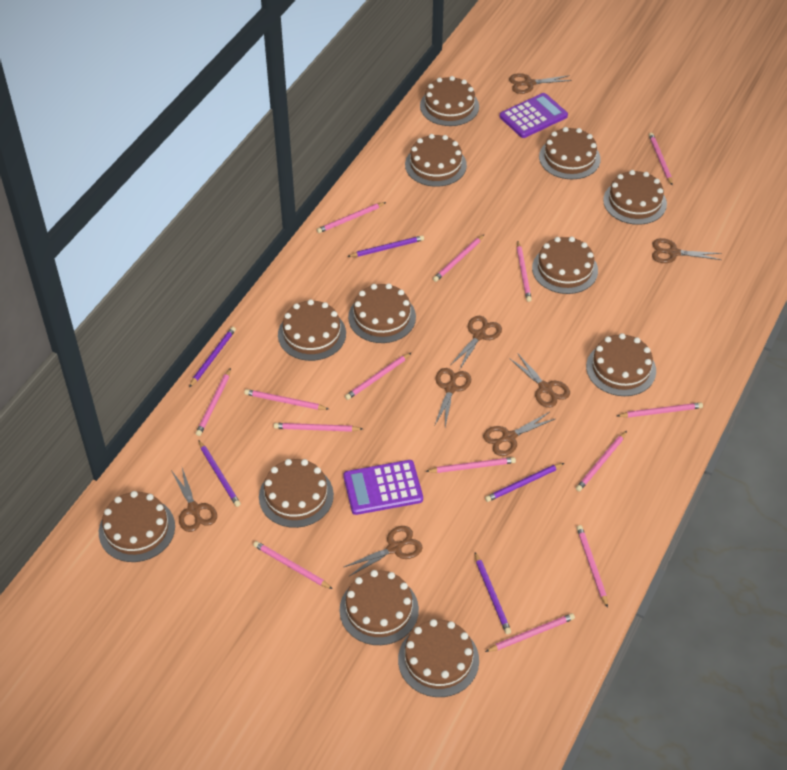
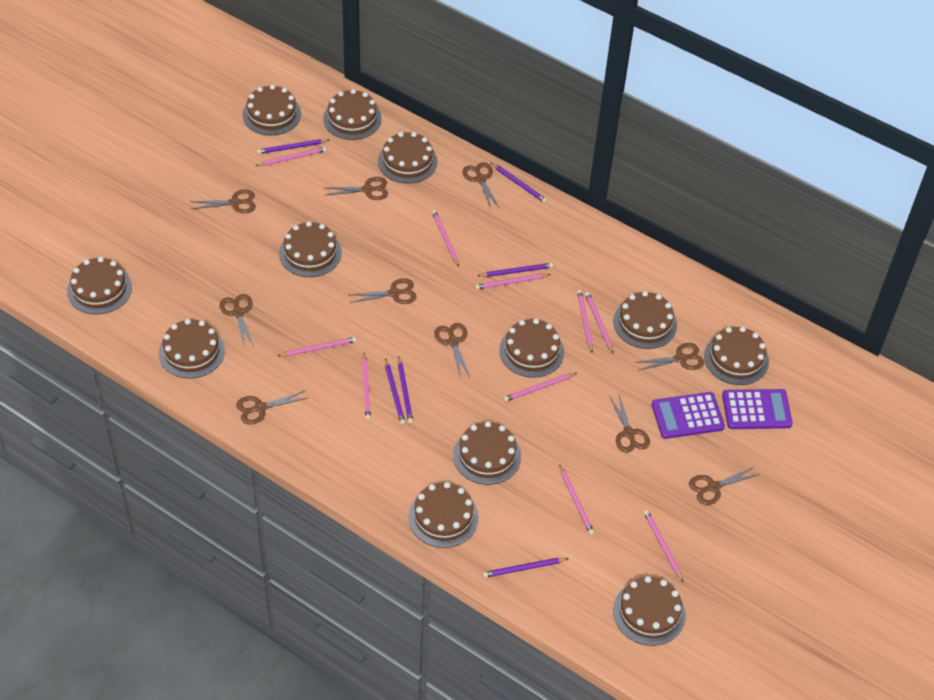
brown scissors: [171,468,217,532] [344,526,423,576] [435,368,471,427] [451,316,502,370] [483,412,555,456] [509,73,572,94] [509,353,570,408] [652,238,722,263] = 8 -> [190,189,256,213] [220,294,254,346] [236,390,307,425] [325,177,388,200] [349,278,417,304] [434,323,470,379] [462,162,499,208] [610,395,650,453] [638,343,704,370] [689,467,760,505] = 10
pink pencil: [196,368,231,436] [244,389,329,410] [253,541,333,589] [274,423,362,432] [317,202,386,233] [345,353,411,400] [425,457,516,473] [433,234,485,282] [485,613,575,652] [517,241,532,302] [576,431,627,491] [577,525,608,608] [617,403,703,418] [649,133,673,186] = 14 -> [255,147,327,166] [278,337,357,356] [362,353,371,420] [432,210,459,266] [475,274,551,290] [503,373,577,402] [559,464,594,535] [577,290,593,353] [585,292,613,353] [644,510,684,583] = 10
purple pencil: [189,327,236,387] [198,440,241,507] [347,235,424,257] [475,552,511,634] [485,463,564,502] = 5 -> [257,139,329,154] [385,358,406,425] [398,357,413,424] [478,263,553,277] [483,558,569,578] [491,163,547,203] = 6

